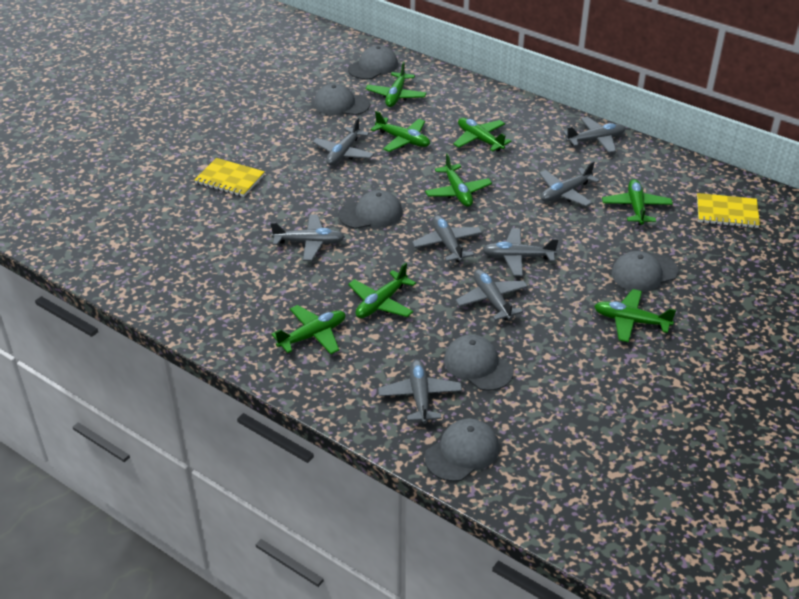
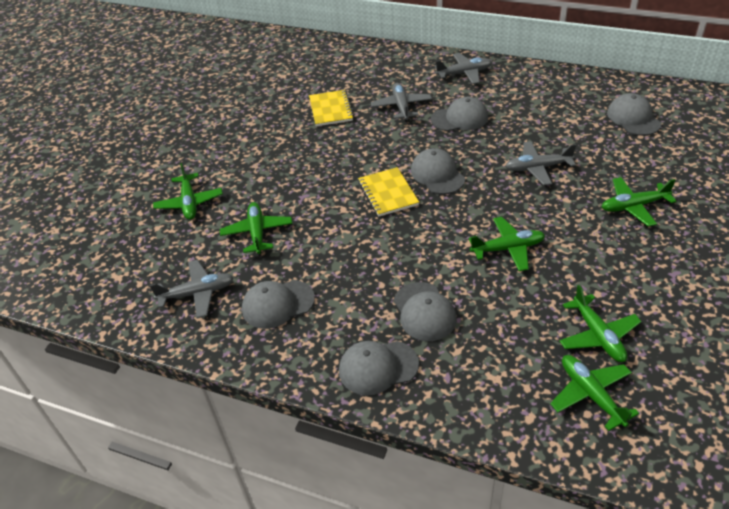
green plane: [271,305,346,354] [348,262,416,318] [366,61,427,107] [371,111,430,152] [425,153,492,207] [453,118,512,152] [594,289,676,343] [602,179,673,225] = 8 -> [153,163,223,220] [220,202,292,254] [469,217,545,271] [550,355,639,431] [559,285,641,362] [602,177,676,227] = 6
grey plane: [270,214,345,261] [312,117,374,165] [378,359,462,424] [412,215,482,262] [455,269,528,321] [482,228,559,276] [539,161,600,207] [563,117,626,153] = 8 -> [149,260,234,318] [371,83,432,121] [435,53,492,84] [506,141,576,186] = 4

